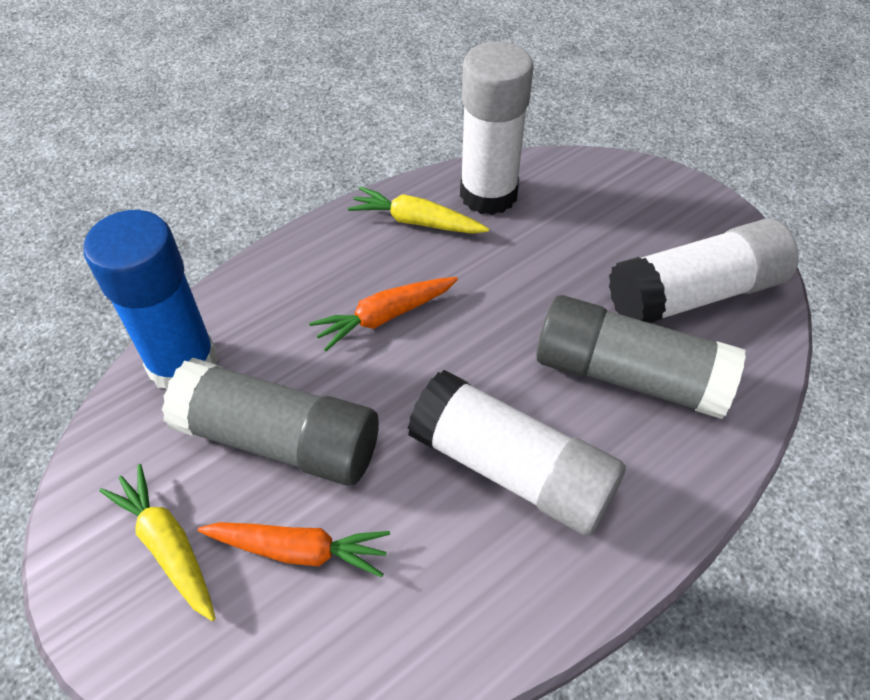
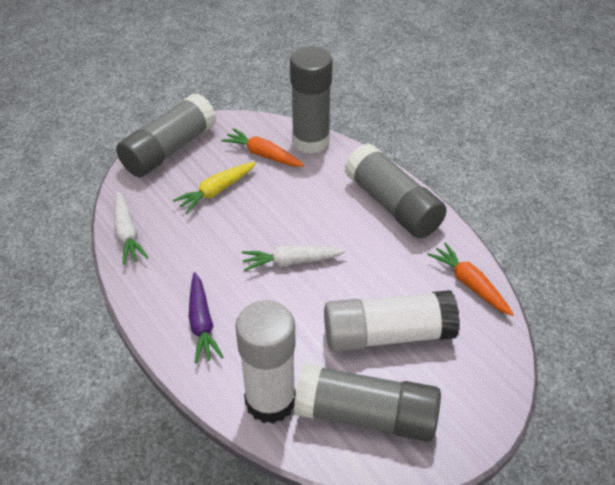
blue glue stick: [83,210,218,390] = 1 -> none = 0
grey glue stick: [162,357,379,486] [536,295,746,419] = 2 -> [116,93,217,177] [290,47,333,154] [294,363,441,442] [345,143,447,238] = 4
purple carrot: none = 0 -> [189,272,223,364] = 1
white carrot: none = 0 -> [114,191,148,265] [242,245,346,271] = 2
white glue stick: [408,370,626,536] [460,41,534,215] [609,219,799,323] = 3 -> [235,300,296,424] [324,290,460,352] = 2
yellow carrot: [99,464,216,621] [348,187,489,234] = 2 -> [173,162,256,213] = 1

